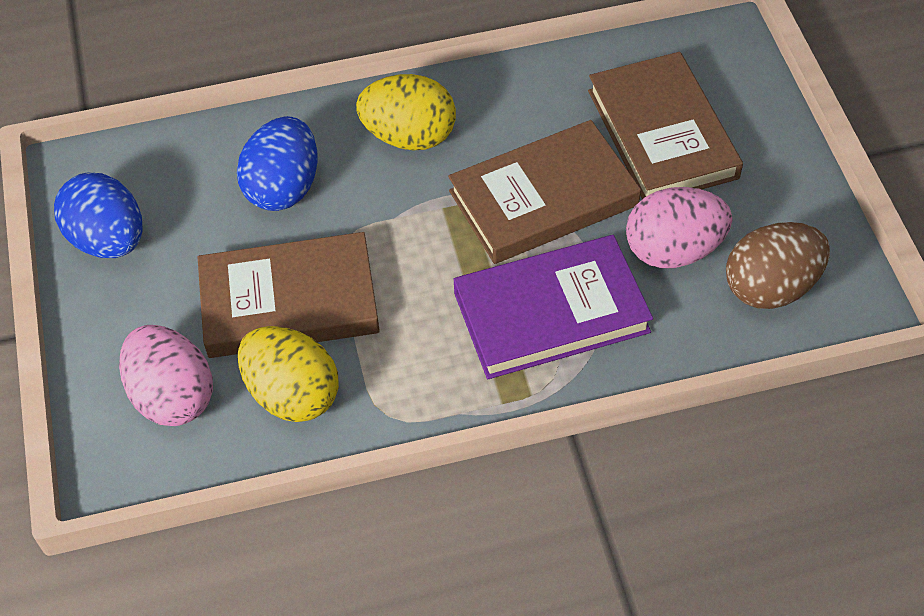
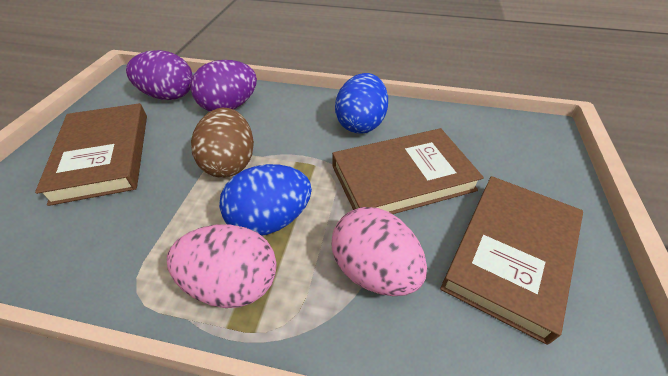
purple book: [453,235,653,379] = 1 -> none = 0
purple egg: none = 0 -> [126,50,193,100] [191,60,257,111] = 2
yellow egg: [238,326,339,422] [356,74,456,150] = 2 -> none = 0

